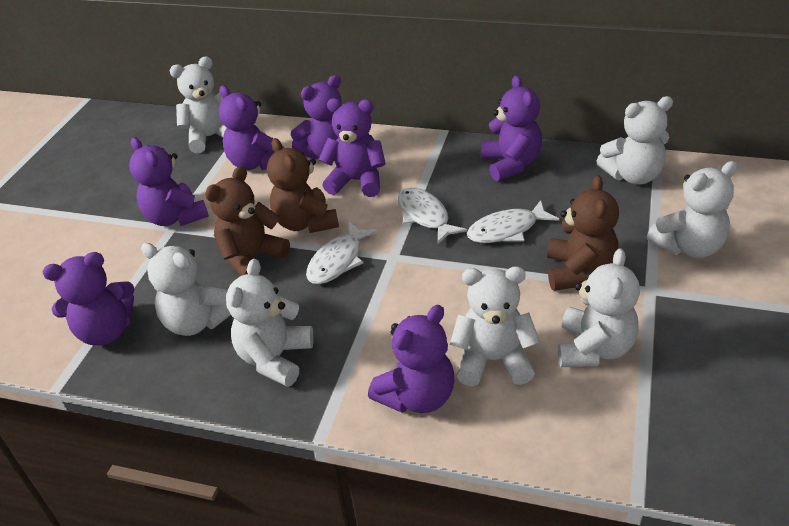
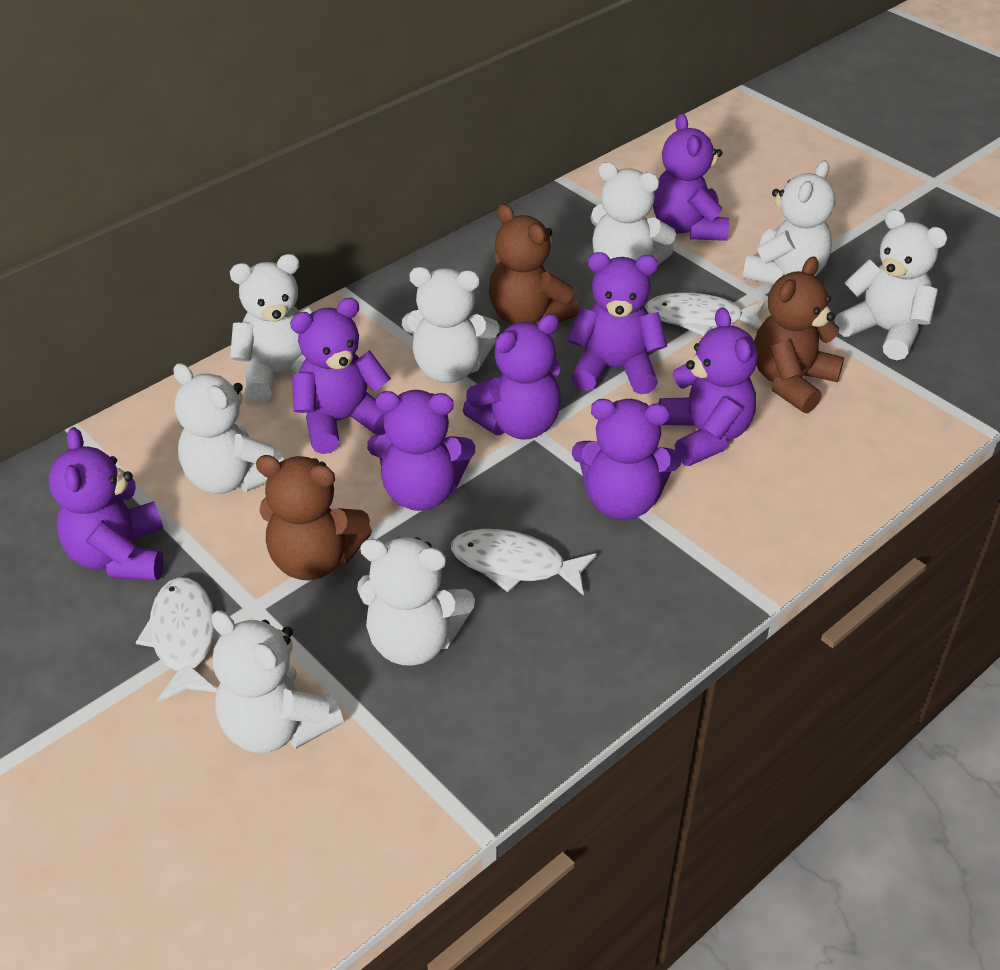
purple teddy bear: [43,252,135,346] [129,137,209,226] [219,85,284,170] [291,75,342,160] [318,98,386,197] [368,305,454,413] [481,75,542,181] = 7 -> [49,427,164,581] [290,298,391,454] [367,390,475,511] [463,314,561,440] [567,252,667,394] [572,399,681,520] [653,113,729,241] [658,307,758,466] = 8
white teddy bear: [141,243,231,336] [170,57,227,154] [226,259,313,387] [450,266,540,386] [558,248,640,367] [596,96,673,185] [647,161,738,258] = 7 -> [174,363,284,494] [211,610,343,753] [230,254,313,403] [357,537,475,666] [402,267,500,383] [590,162,676,265] [743,160,835,284] [835,209,948,360] = 8

